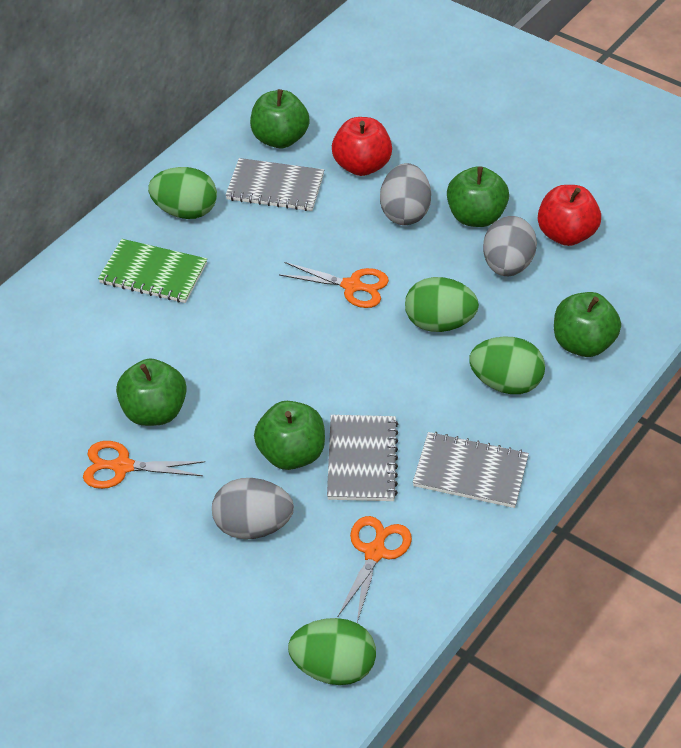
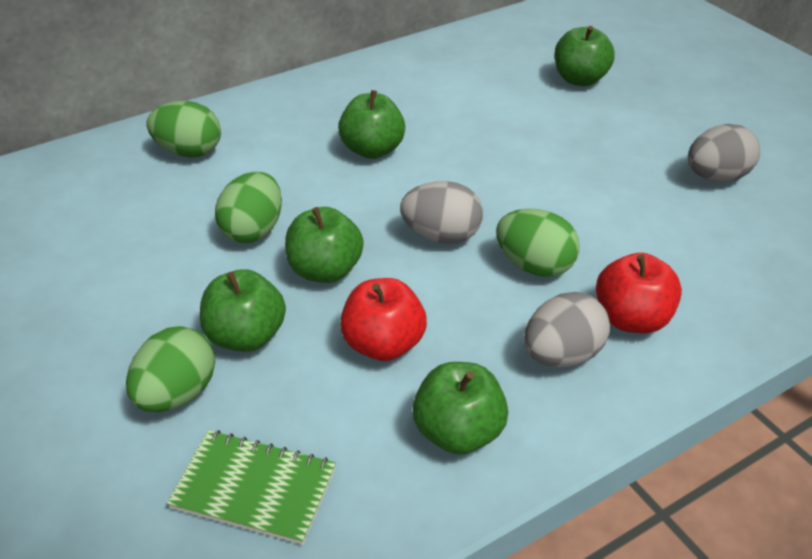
grey notebook: [225,158,324,211] [327,415,398,501] [413,432,529,508] = 3 -> none = 0
orange scissors: [83,441,205,489] [279,262,389,308] [338,516,412,622] = 3 -> none = 0

